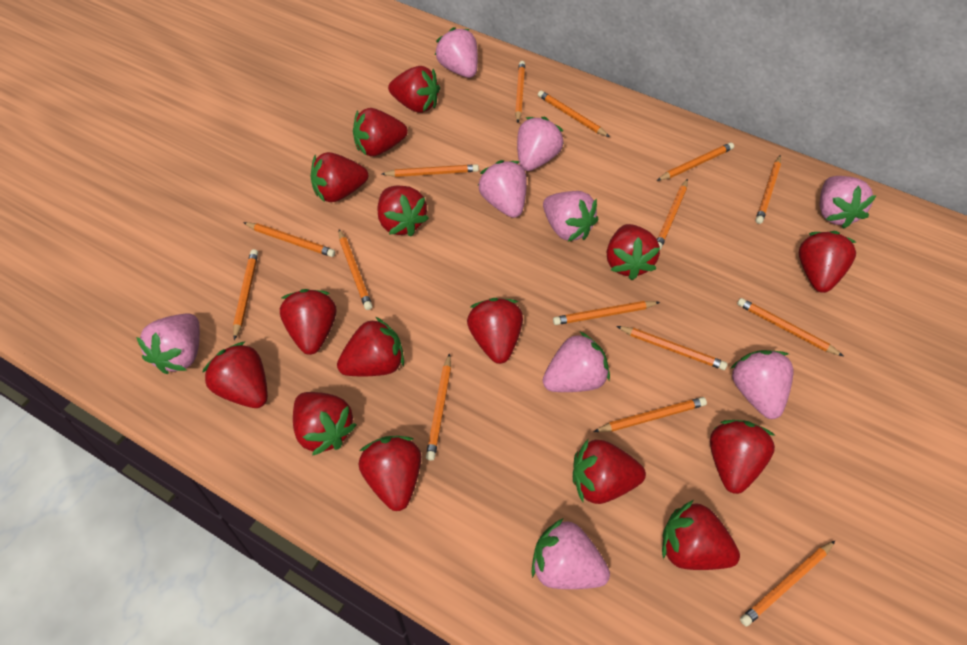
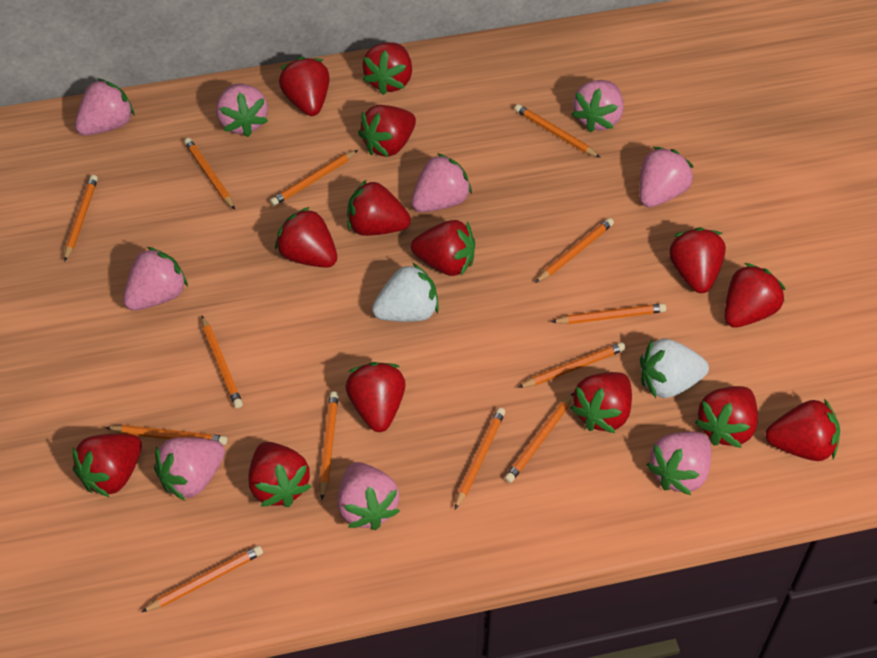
orange pencil: [233,249,258,340] [243,222,335,257] [339,229,372,310] [382,164,479,177] [426,353,451,461] [515,61,525,123] [538,90,610,137] [553,301,660,325] [593,397,707,432] [616,326,728,370] [656,142,734,181] [657,179,688,250] [737,298,843,356] [740,541,835,626] [756,155,781,224] = 15 -> [64,175,98,262] [105,425,228,445] [141,545,263,612] [184,138,235,210] [201,316,243,408] [270,150,358,206] [319,391,339,500] [455,408,505,510] [505,393,574,483] [515,104,601,158] [518,342,626,388] [535,218,614,283] [551,303,666,324] = 13
red strawberry: [202,341,268,408] [280,289,336,355] [293,392,356,456] [311,152,368,202] [337,317,404,376] [353,108,408,156] [358,436,421,511] [377,186,429,237] [388,66,440,113] [467,298,523,364] [573,439,646,504] [607,224,660,280] [662,500,740,570] [710,420,775,494] [799,231,856,293] = 15 -> [73,434,142,498] [248,442,312,507] [275,207,337,268] [279,56,330,116] [345,362,406,432] [347,179,411,236] [358,105,416,157] [363,42,412,95] [411,220,475,276] [570,372,632,433] [669,228,726,293] [695,386,758,448] [725,263,786,328] [765,399,840,461] = 14
white strawberry: none = 0 -> [372,262,439,322] [640,339,709,398] = 2

